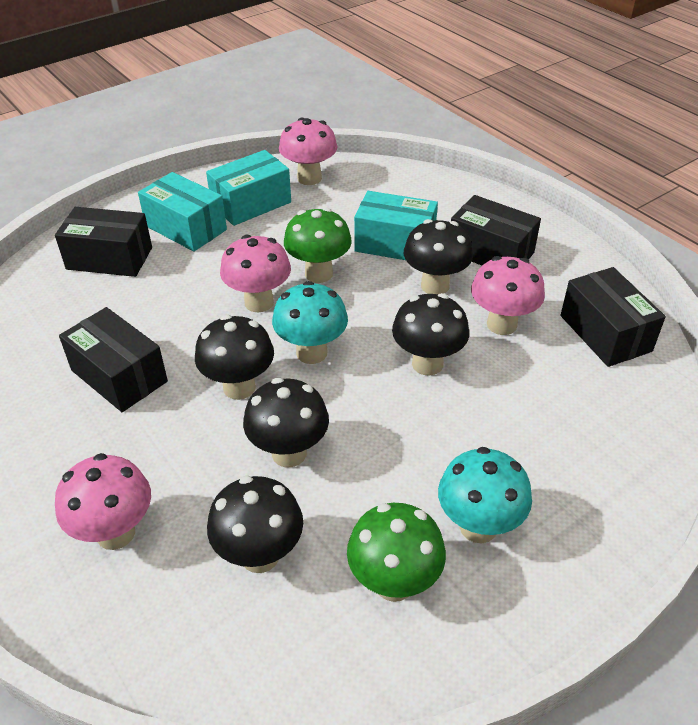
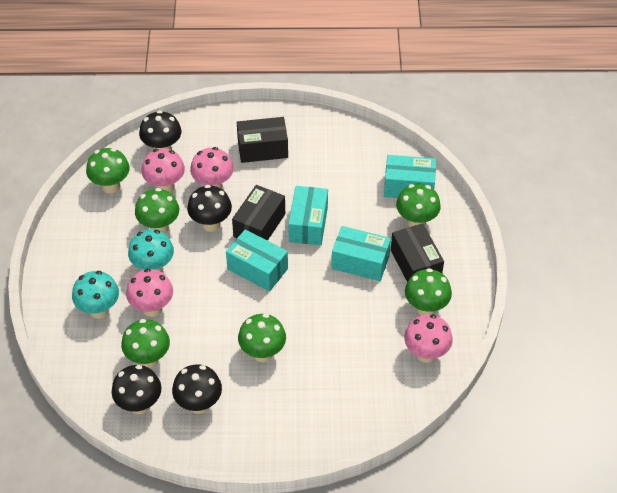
black box: [55,207,152,277] [59,307,168,412] [451,195,541,265] [560,267,666,367] = 4 -> [232,185,285,241] [237,117,288,163] [391,223,444,282] = 3
black mushroom: [195,315,274,400] [207,476,303,573] [243,378,329,467] [392,293,469,376] [404,219,473,294] = 5 -> [111,365,161,414] [139,111,182,150] [172,364,222,414] [187,185,232,232] = 4
green mushroom: [284,208,352,283] [347,503,446,602] = 2 -> [86,148,130,194] [121,319,170,368] [135,188,179,233] [238,314,286,362] [396,183,441,227] [405,268,452,315] = 6
turquoise box: [138,172,227,252] [206,150,291,226] [354,191,438,260] = 3 -> [226,229,288,292] [288,186,328,245] [332,226,391,281] [384,155,436,198] = 4

